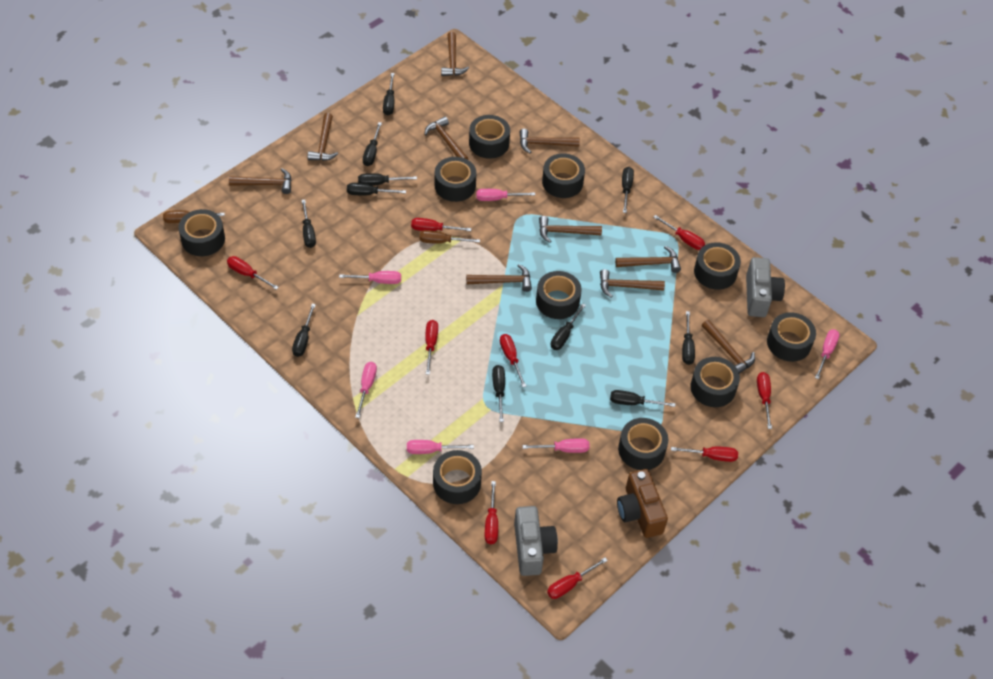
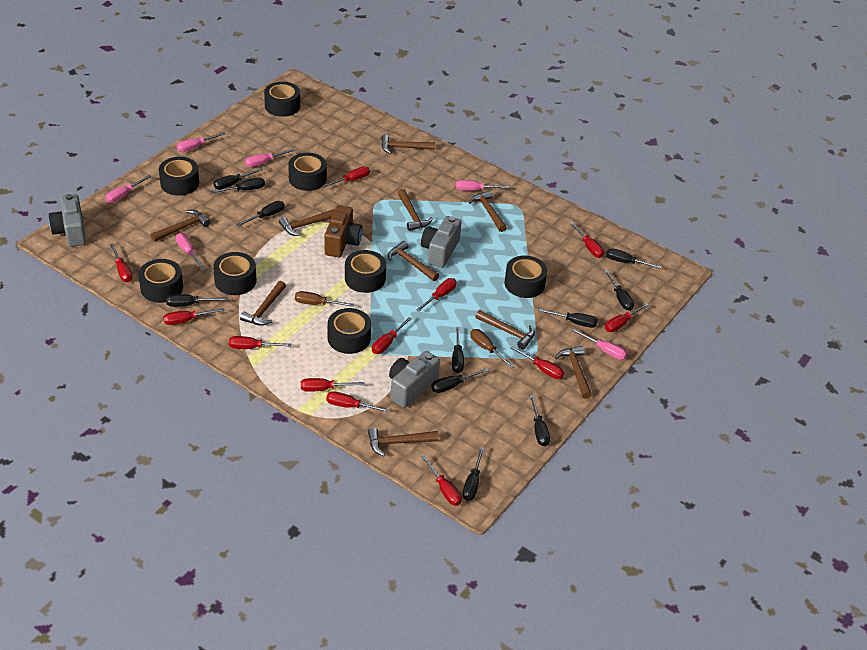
black tape: [179,209,225,256] [433,450,482,504] [434,157,476,202] [469,115,510,159] [536,271,582,319] [542,153,585,198] [618,418,668,470] [690,357,740,407] [694,242,741,290] [767,312,816,362] = 10 -> [138,259,183,303] [159,157,199,195] [213,252,257,295] [264,82,300,117] [288,153,327,191] [328,308,371,354] [345,250,386,293] [504,255,547,298] = 8
grey camera: [514,506,558,576] [746,257,785,317] = 2 -> [48,194,86,247] [389,351,440,408] [421,216,461,268] = 3
red screwdriver: [227,256,279,290] [411,218,472,231] [425,320,438,375] [485,481,498,544] [500,334,526,387] [547,558,608,599] [653,215,705,250] [671,447,738,462] [757,372,772,429] = 9 -> [110,243,132,282] [164,308,225,325] [229,336,291,349] [301,378,364,392] [322,166,370,188] [326,391,390,413] [372,317,412,354] [416,278,457,312] [421,455,462,506] [510,346,564,379] [570,222,604,258] [605,303,649,332] = 12

